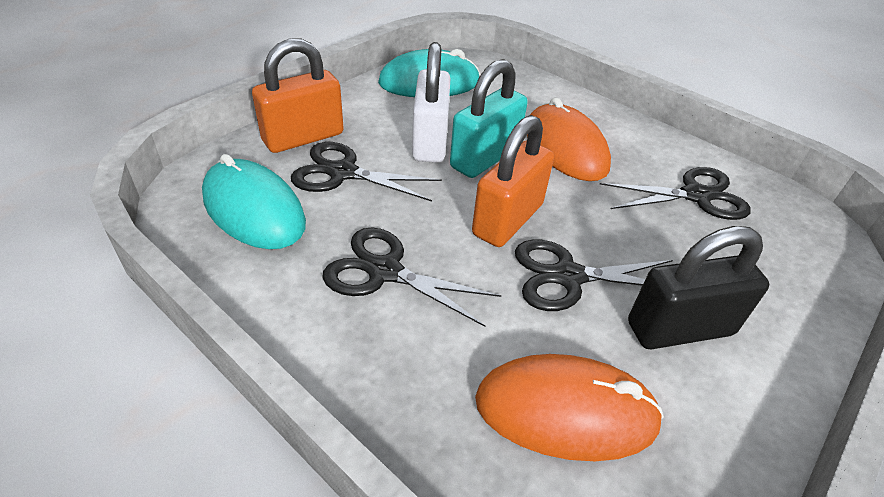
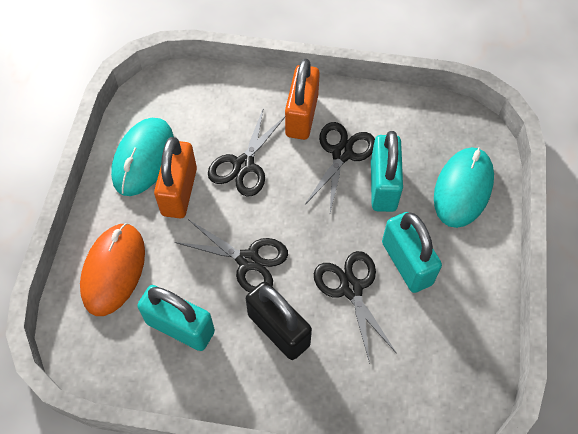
orange mouse: [475,354,664,461] [527,97,611,181] = 2 -> [80,223,145,316] = 1
turquoise padlock: [450,59,528,178] = 1 -> [137,285,215,351] [371,131,403,212] [382,212,442,293] = 3
white padlock: [412,42,450,163] = 1 -> none = 0

